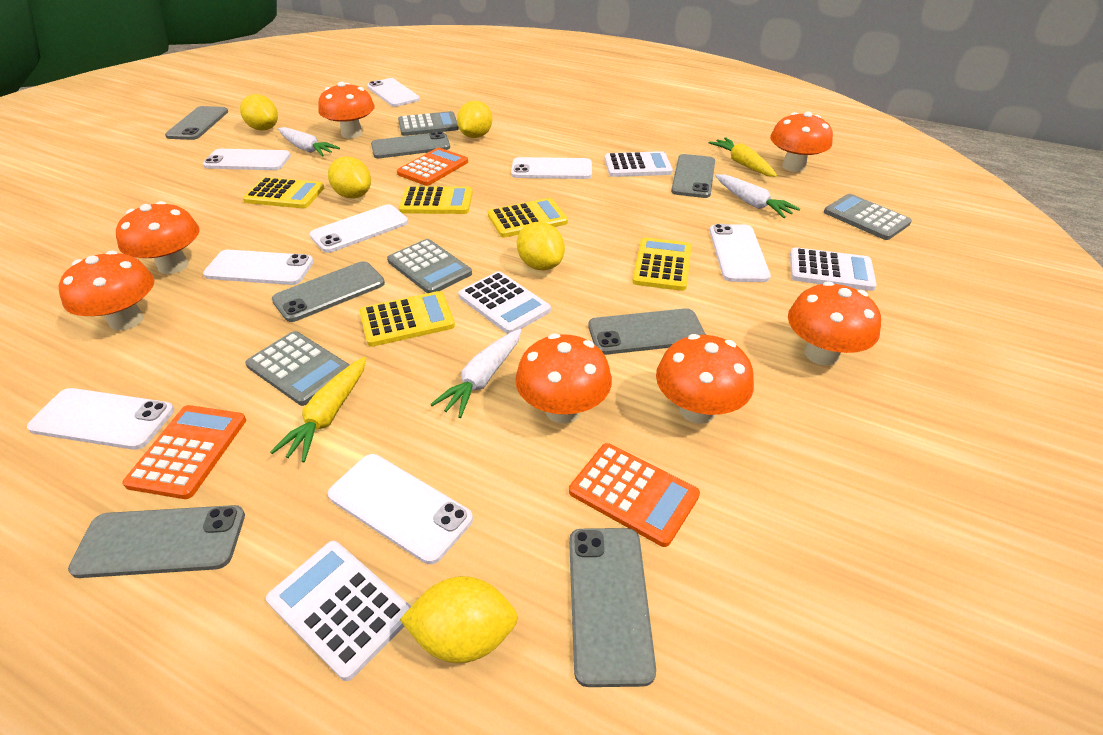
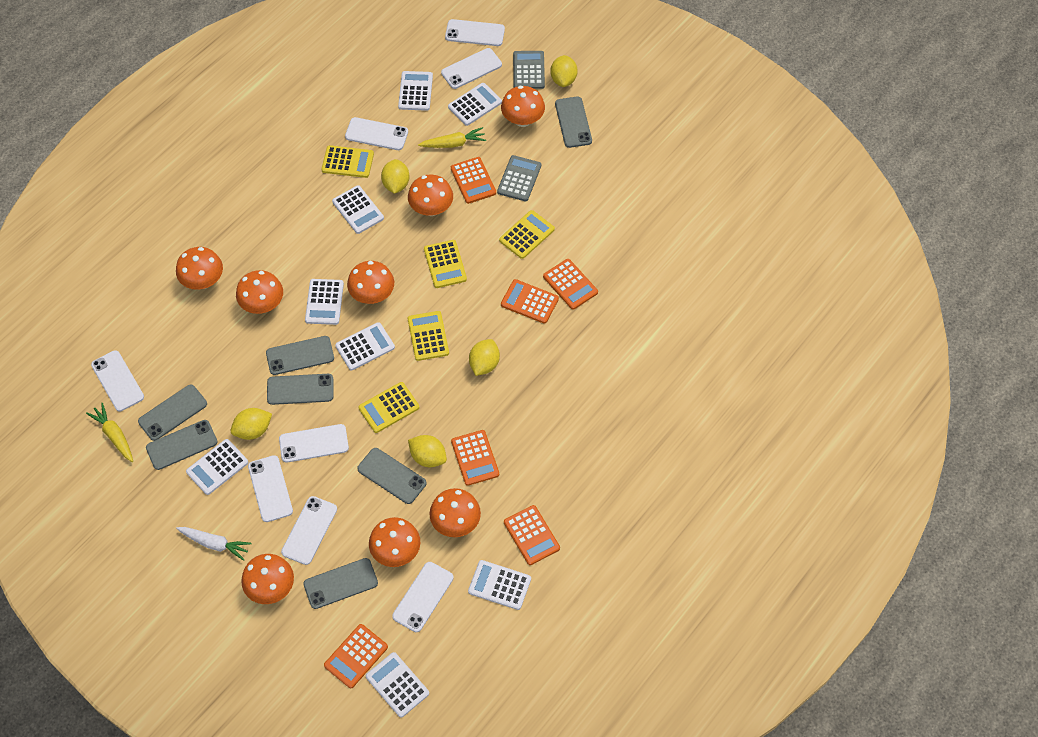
grey calculator: [245,331,350,406] [387,239,472,293] [398,111,459,136] [824,194,912,240] = 4 -> [497,155,541,201] [513,51,545,89] = 2
orange calculator: [122,405,246,499] [397,148,468,186] [569,443,700,547] = 3 -> [324,624,388,688] [451,157,496,204] [451,430,499,486] [501,279,559,324] [504,505,560,565] [543,259,598,310] = 6
orange mushroom: [58,251,155,331] [116,201,200,274] [318,82,375,139] [515,333,612,423] [656,334,754,424] [770,111,833,172] [788,281,881,366] = 7 -> [176,247,223,290] [236,270,283,314] [241,554,294,604] [347,261,394,304] [369,517,420,567] [408,174,453,216] [429,488,481,537] [501,86,545,127] = 8
white calculator: [266,541,411,681] [458,271,551,334] [605,151,673,177] [790,247,877,291] = 4 -> [186,439,248,495] [305,279,344,325] [332,185,384,234] [335,322,395,370] [366,652,429,718] [398,71,433,111] [448,83,502,126] [468,560,531,610] = 8
white carrot: [278,127,340,157] [430,329,522,418] [715,174,800,218] = 3 -> [176,527,252,561] = 1

